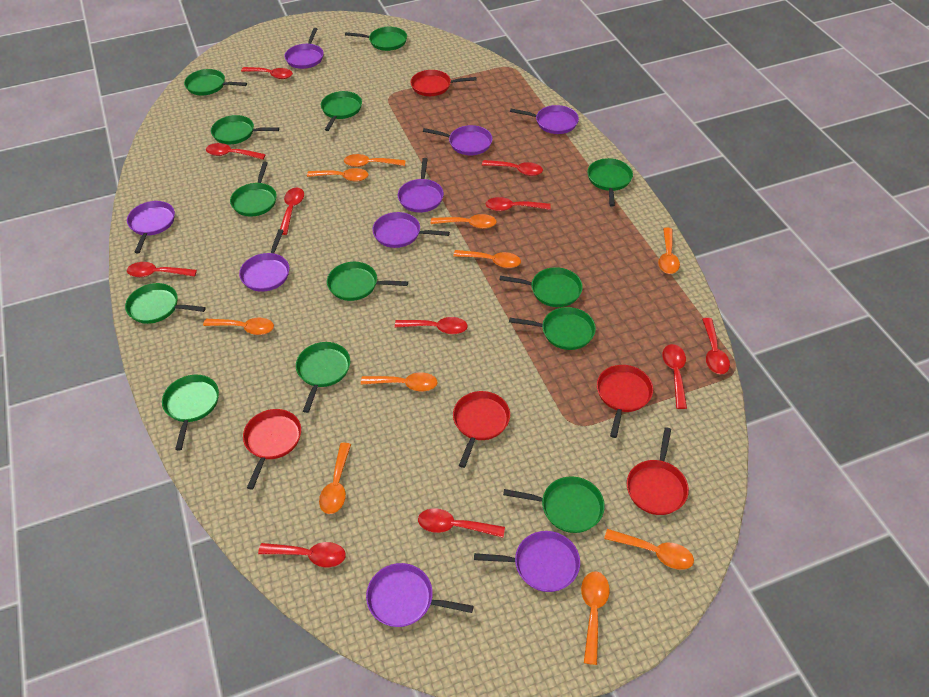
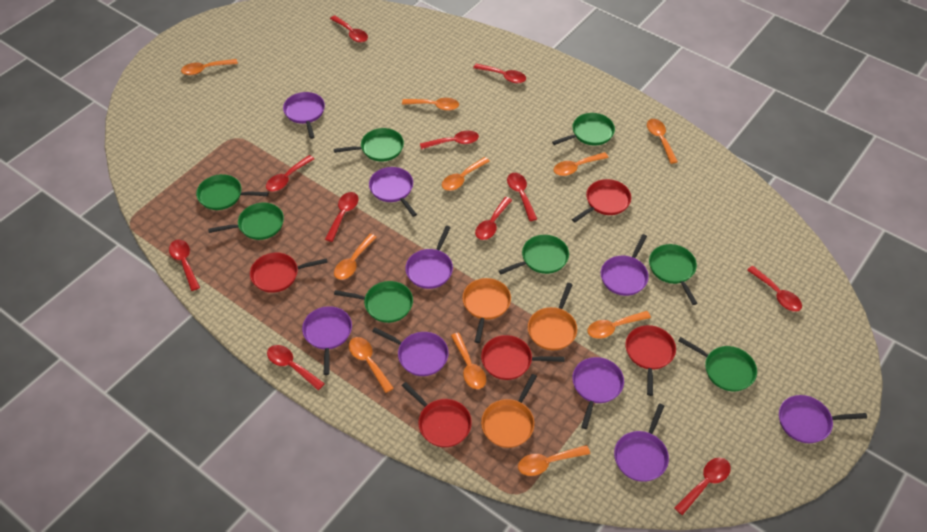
green pan: [125,283,206,324] [162,375,219,450] [184,69,247,95] [211,115,279,144] [230,162,277,216] [296,342,350,413] [321,91,362,131] [327,262,408,301] [345,27,407,51] [499,267,583,307] [503,476,605,533] [509,307,596,350] [587,158,633,207] = 13 -> [196,174,269,210] [208,202,284,240] [334,128,404,162] [334,281,413,323] [499,235,569,274] [552,113,615,146] [649,244,697,305] [678,337,757,391] = 8
orange pan: none = 0 -> [462,278,511,343] [481,374,537,448] [528,283,577,351] = 3

